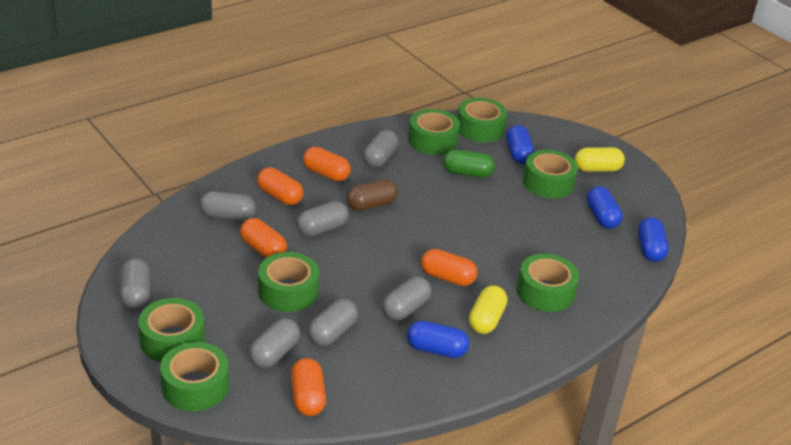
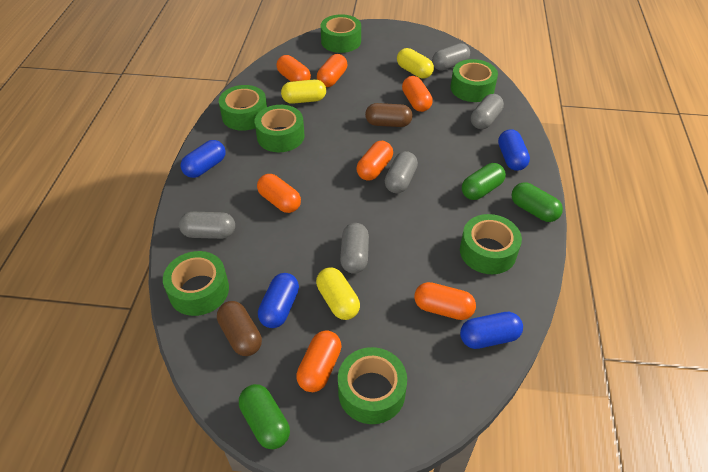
brown capsule: [347,179,398,211] = 1 -> [217,301,262,356] [365,103,413,127] = 2
green capsule: [443,149,495,178] = 1 -> [239,384,290,449] [462,163,506,200] [511,182,563,222] = 3
grey capsule: [120,258,150,309] [200,191,256,221] [249,318,300,368] [297,201,349,236] [308,299,358,346] [363,130,399,167] [382,276,431,320] = 7 -> [179,212,235,239] [340,223,369,274] [385,151,418,193] [432,43,470,71] [471,94,504,129] = 5
orange capsule: [240,218,287,258] [257,167,303,205] [291,358,326,416] [303,147,351,181] [421,249,478,286] = 5 -> [257,174,301,213] [276,55,311,82] [296,330,342,392] [317,54,347,87] [357,141,393,181] [402,76,433,112] [414,282,476,320] = 7
yellow capsule: [469,285,507,334] [575,147,625,172] = 2 -> [281,79,326,104] [316,267,360,320] [397,48,434,78] = 3

